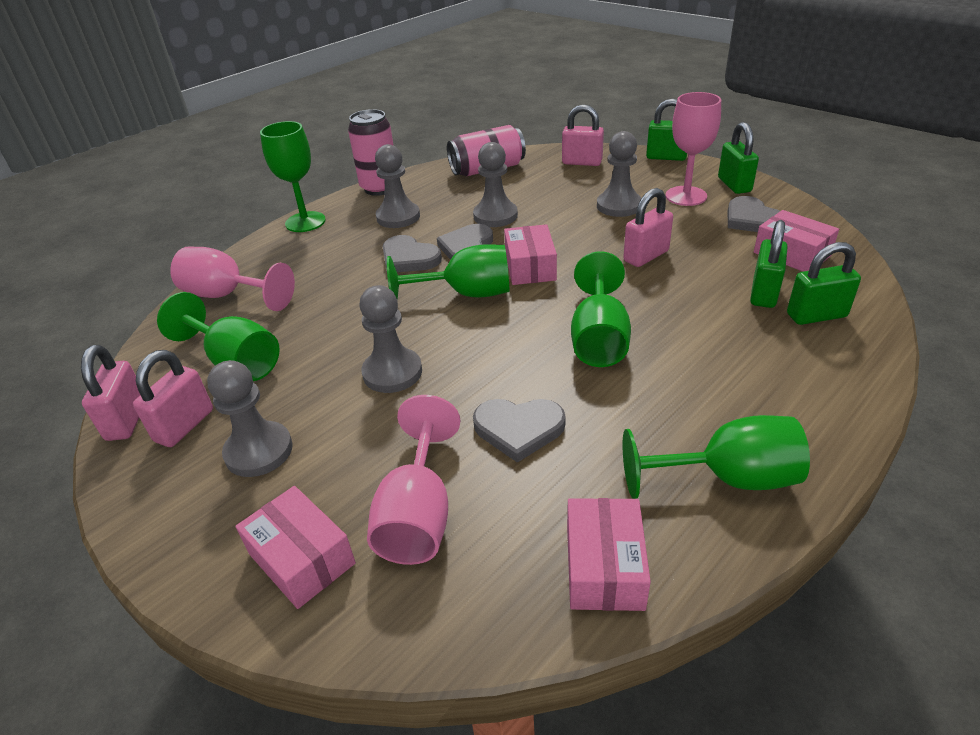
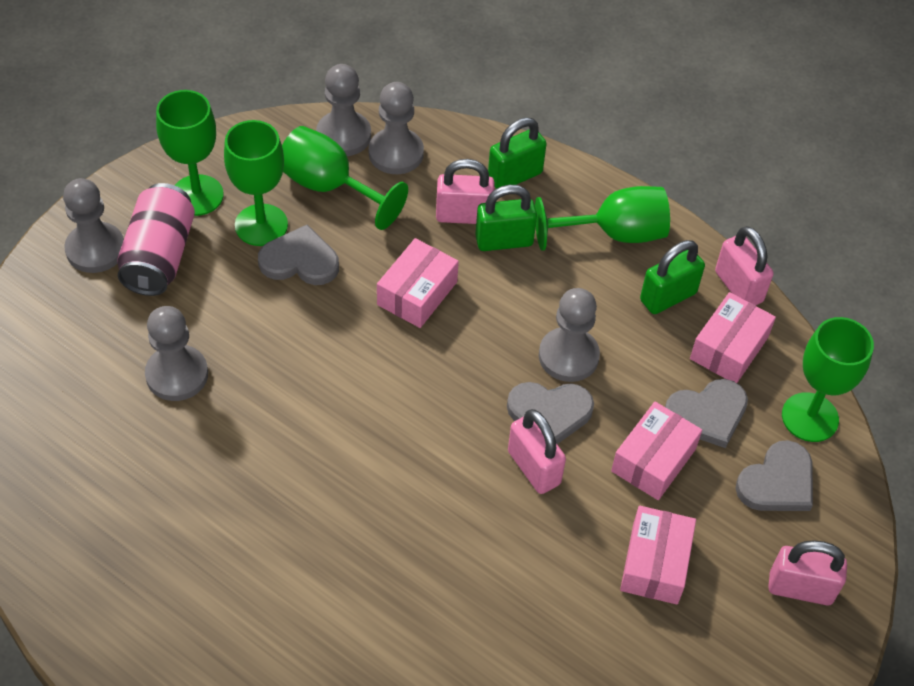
green padlock: [646,99,687,161] [718,122,759,194] [750,220,788,308] [787,242,861,325] = 4 -> [475,185,537,251] [488,117,547,189] [640,240,705,314] = 3
pink can: [348,109,394,196] [447,125,526,176] = 2 -> [117,183,195,296] = 1
pink goblet: [170,247,295,311] [367,395,460,565] [665,92,721,206] = 3 -> none = 0

